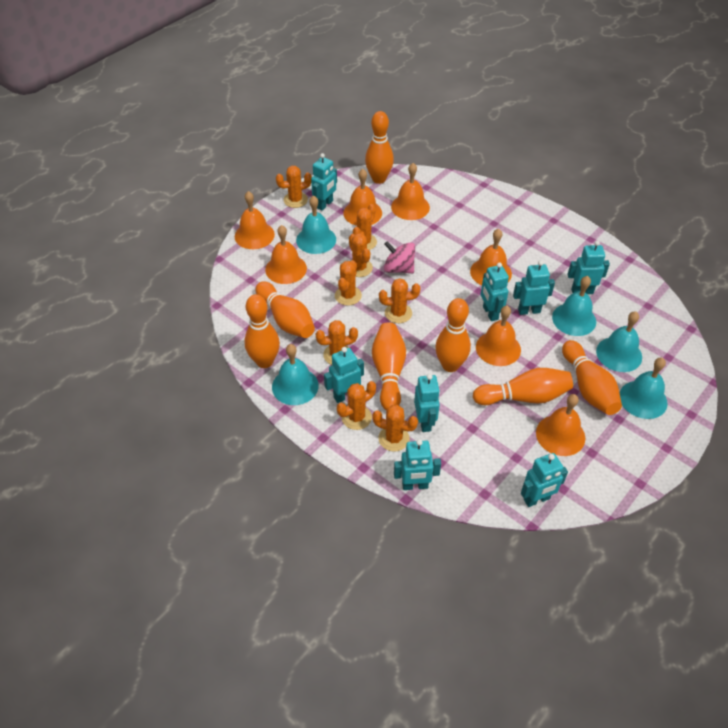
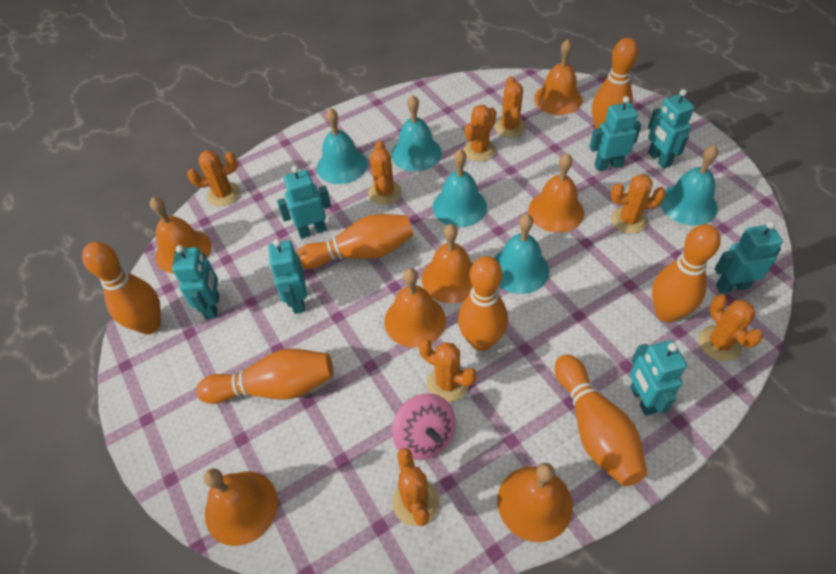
turquoise robot: [311,153,337,211] [324,347,364,403] [394,439,441,490] [414,374,440,432] [481,262,509,321] [513,261,555,315] [521,453,568,507] [567,241,610,294] = 8 -> [172,245,219,319] [268,239,307,314] [277,166,331,239] [590,96,641,171] [630,340,687,416] [648,89,694,169] [715,221,783,294] = 7

